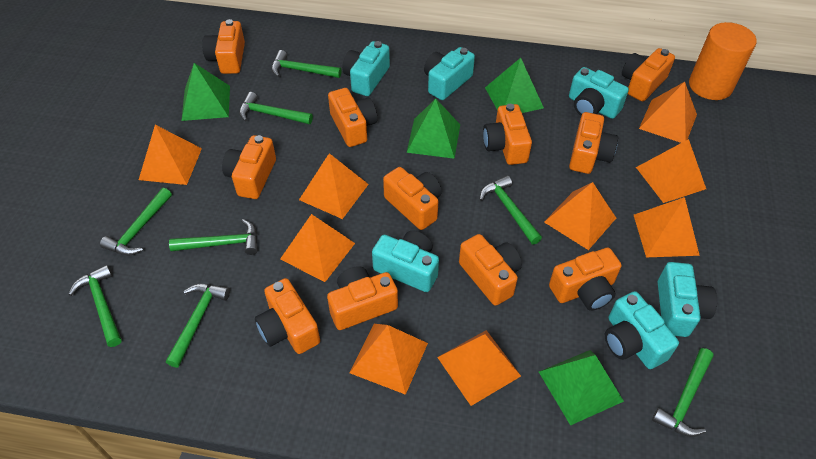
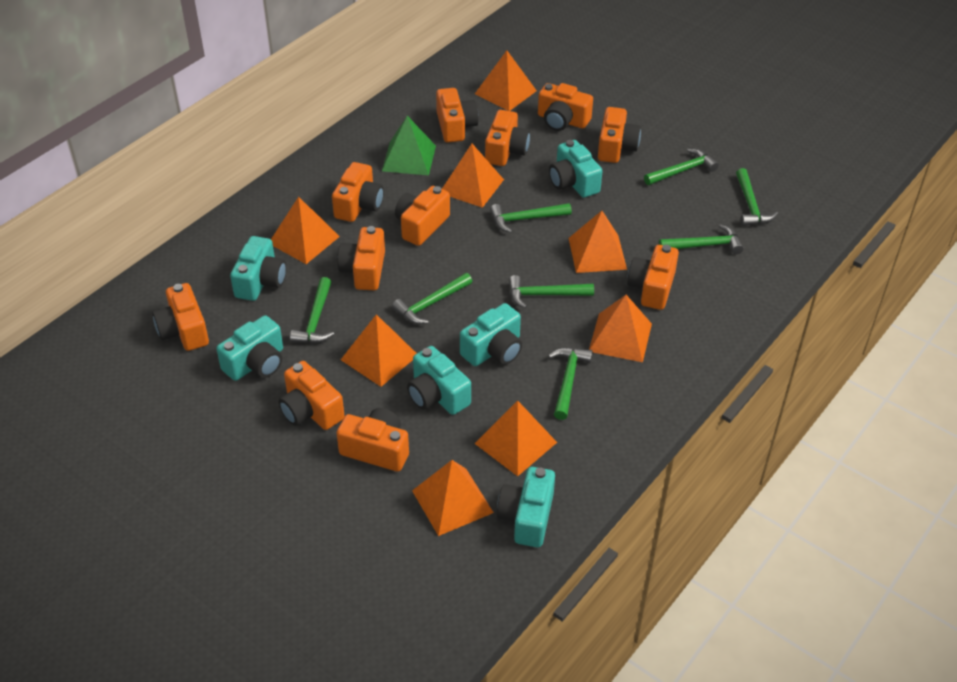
green pyramid: [181,63,230,121] [406,99,460,159] [485,58,544,113] [539,350,624,426] = 4 -> [382,116,436,175] = 1
orange cylinder: [689,22,756,100] = 1 -> none = 0
orange pyramid: [139,125,202,185] [280,214,355,282] [299,153,369,219] [350,324,428,395] [437,330,521,406] [544,182,616,250] [634,197,700,257] [636,139,706,203] [639,82,697,143] = 9 -> [271,197,340,264] [341,314,417,387] [412,460,494,536] [442,144,504,208] [474,401,557,476] [475,50,537,111] [569,211,627,273] [589,295,652,362] = 8

